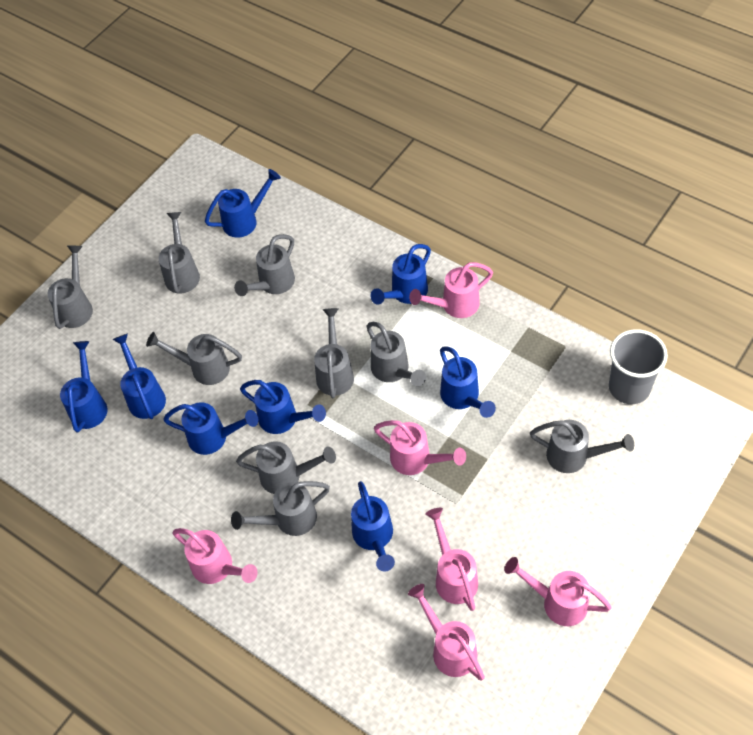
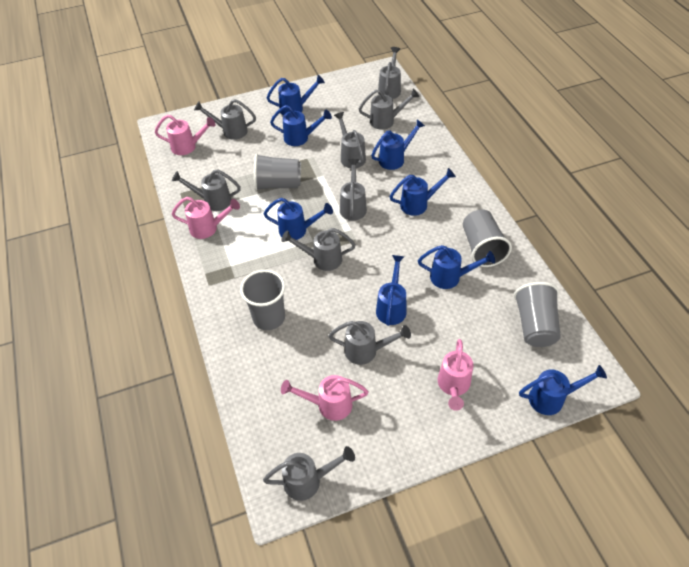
grey cup: [609,329,668,404] = 1 -> [240,270,285,330] [254,154,301,191] [463,209,512,267] [514,282,561,347] = 4
pink watering can: [172,528,258,584] [374,420,466,475] [408,584,485,681] [409,262,493,318] [425,508,478,611] [504,557,612,626] = 6 -> [155,115,215,155] [172,197,240,239] [281,375,368,421] [438,339,473,411] = 4

